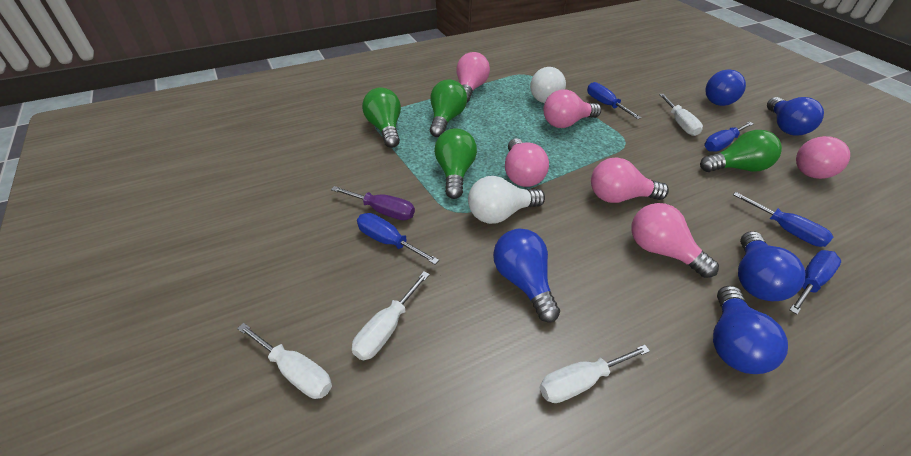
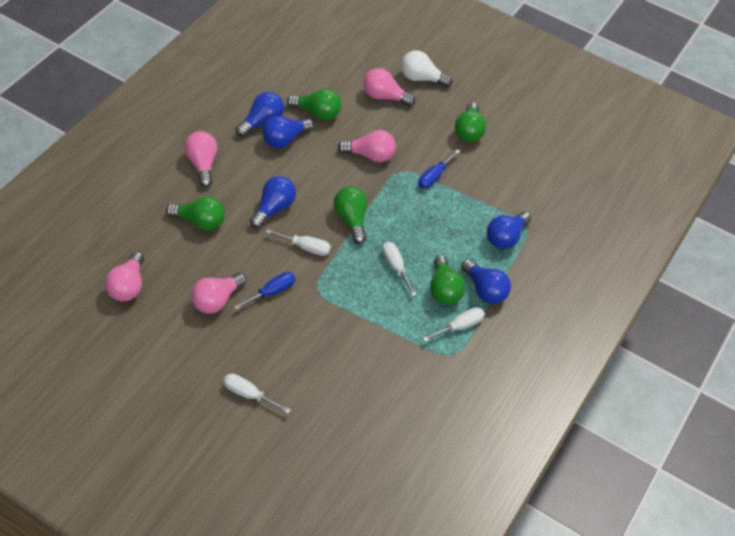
blue screwdriver: [357,213,439,264] [587,82,642,119] [704,121,754,152] [733,192,833,247] [789,250,841,315] = 5 -> [234,272,296,310] [418,149,460,189] = 2
green light bulb: [362,87,401,148] [430,79,467,137] [434,128,477,199] [700,130,782,172] = 4 -> [166,196,225,230] [287,89,341,120] [334,186,367,244] [430,255,465,305] [455,102,486,142] = 5
pink light bulb: [456,52,490,103] [505,138,549,187] [544,89,601,128] [591,157,669,203] [631,203,719,278] [796,136,850,179] = 6 -> [105,251,144,301] [184,131,218,187] [191,272,246,314] [338,130,396,162] [363,68,415,107] = 5
purple screwdriver: [331,186,415,220] = 1 -> none = 0
white light bulb: [468,176,545,224] [530,67,566,103] = 2 -> [401,50,452,87] = 1

